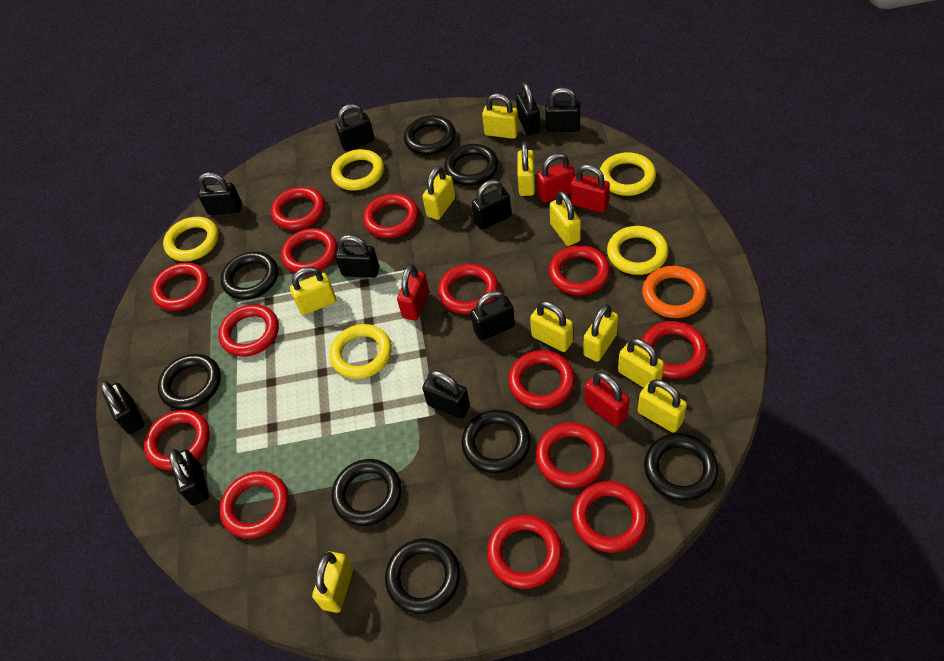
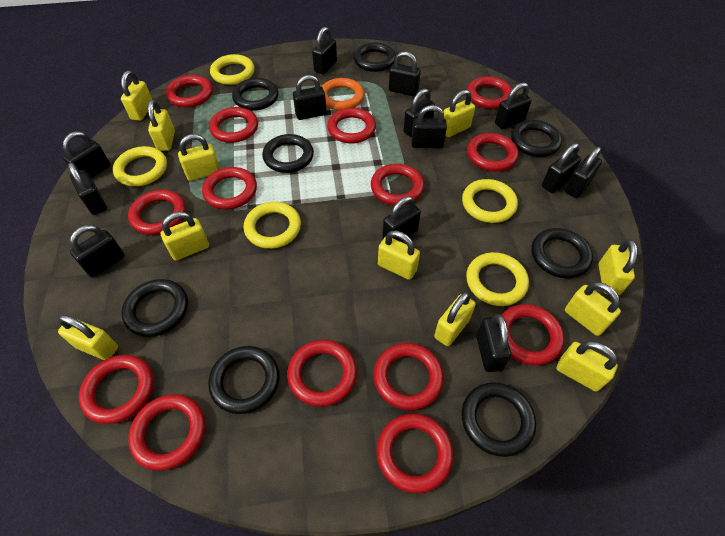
black padlock: [101,381,144,434] [169,449,209,506] [198,172,242,215] [335,104,375,151] [335,235,379,278] [422,370,470,419] [471,291,515,341] [472,180,511,230] [516,83,540,135] [545,87,580,132] = 10 -> [63,131,111,178] [68,162,107,215] [69,225,125,277] [293,75,326,120] [312,27,337,74] [382,196,421,242] [389,52,421,96] [403,89,435,137] [411,105,447,148] [476,314,511,372] [495,83,532,129] [542,143,581,193] [565,147,602,198] = 13
red padlock: [397,264,429,320] [537,153,575,203] [570,164,610,213] [585,372,629,427] = 4 -> none = 0
yellow padlock: [290,267,336,315] [312,552,353,613] [422,166,455,220] [482,93,519,139] [517,142,535,196] [530,301,573,352] [550,191,581,246] [583,304,618,362] [618,338,664,388] [638,379,687,433] = 10 -> [58,315,118,360] [121,71,152,121] [148,100,175,151] [161,212,209,261] [178,134,220,181] [378,231,420,280] [434,292,476,346] [443,90,475,137] [556,341,618,392] [565,282,621,336] [599,239,638,295] = 11

